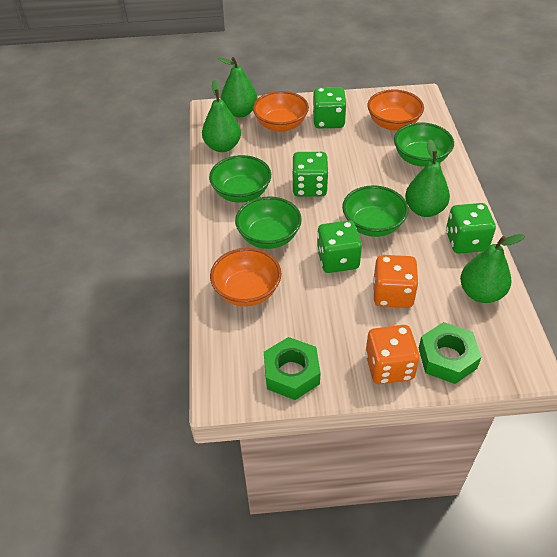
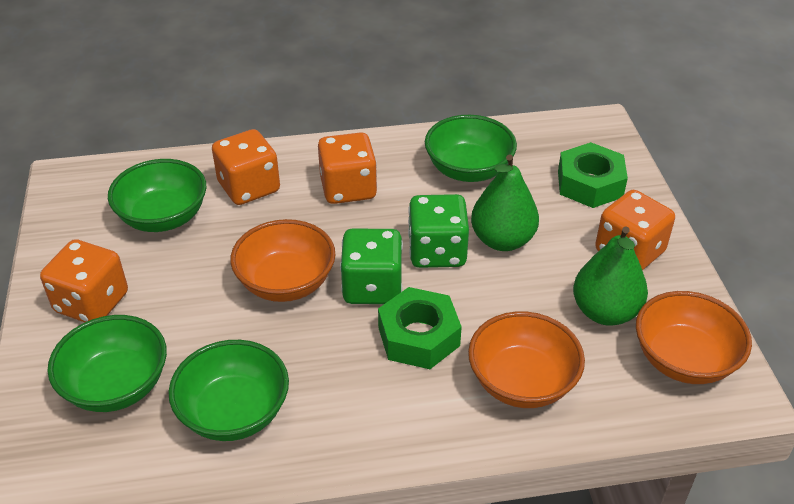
green dice: [292,152,329,197] [313,87,347,128] [317,220,362,273] [446,203,496,254] = 4 -> [340,229,403,304] [408,194,469,268] = 2
green pear: [202,80,241,152] [217,57,258,117] [405,139,450,217] [460,234,525,303] = 4 -> [471,155,539,251] [573,227,648,326] = 2
orange dice: [365,325,420,384] [374,255,419,308] = 2 -> [40,239,128,322] [212,129,280,205] [318,132,377,204] [595,190,675,270] = 4

